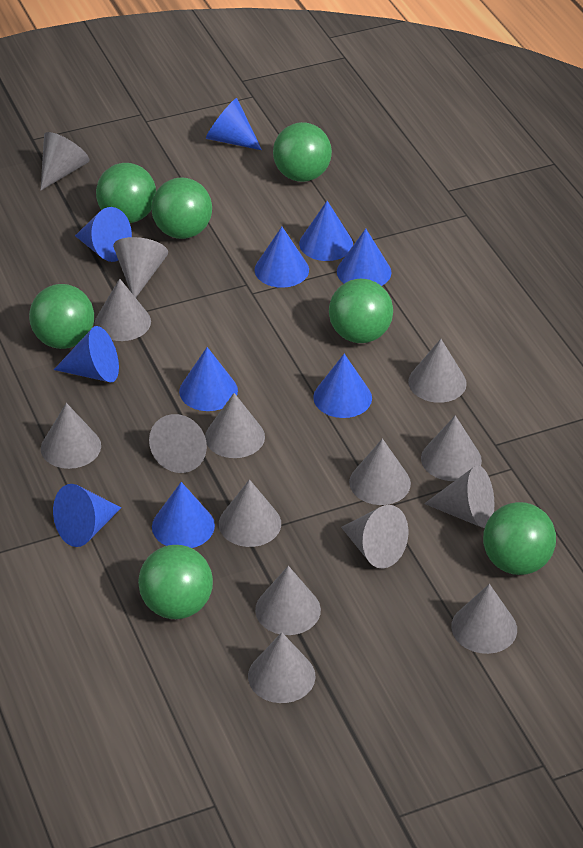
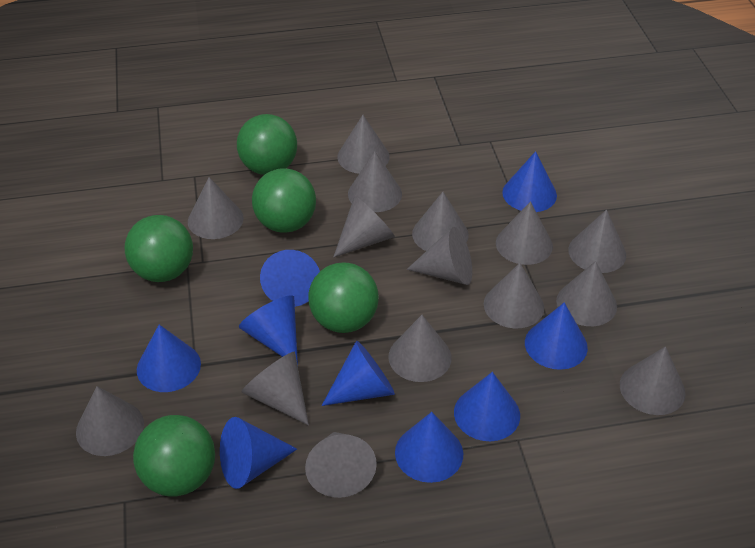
blue cone: [53,484,122,547] [54,326,119,383] [75,207,132,262] [152,482,215,548] [179,347,238,411] [206,98,262,150] [255,227,309,288] [299,201,353,261] [313,354,372,418] [337,229,392,286] = 10 -> [137,324,201,392] [220,417,297,489] [239,295,298,365] [260,250,320,307] [322,340,395,406] [395,412,463,483] [454,372,520,441] [502,151,557,212] [525,302,588,370] = 9
green ball: [29,284,94,349] [96,163,156,223] [138,545,213,619] [151,178,212,239] [273,122,332,182] [329,279,393,343] [483,502,556,575] = 7 -> [125,215,193,282] [133,415,215,497] [237,114,297,175] [252,168,316,233] [308,262,379,333] = 5

